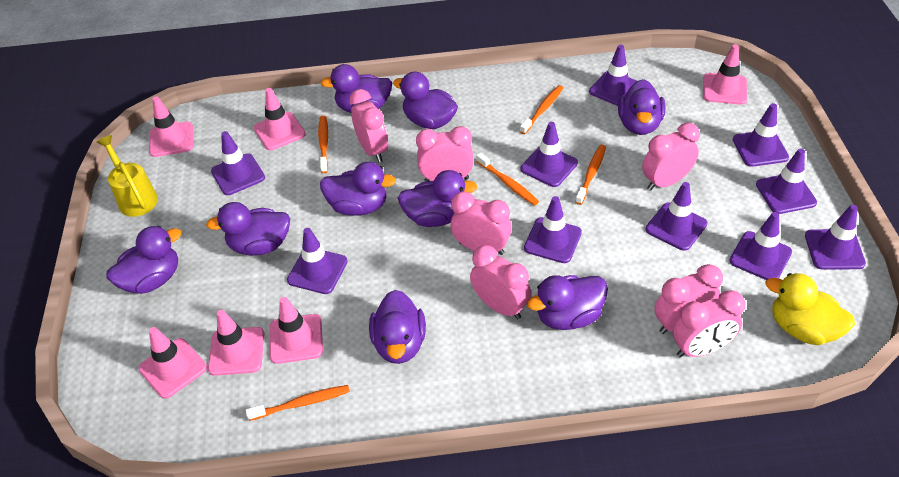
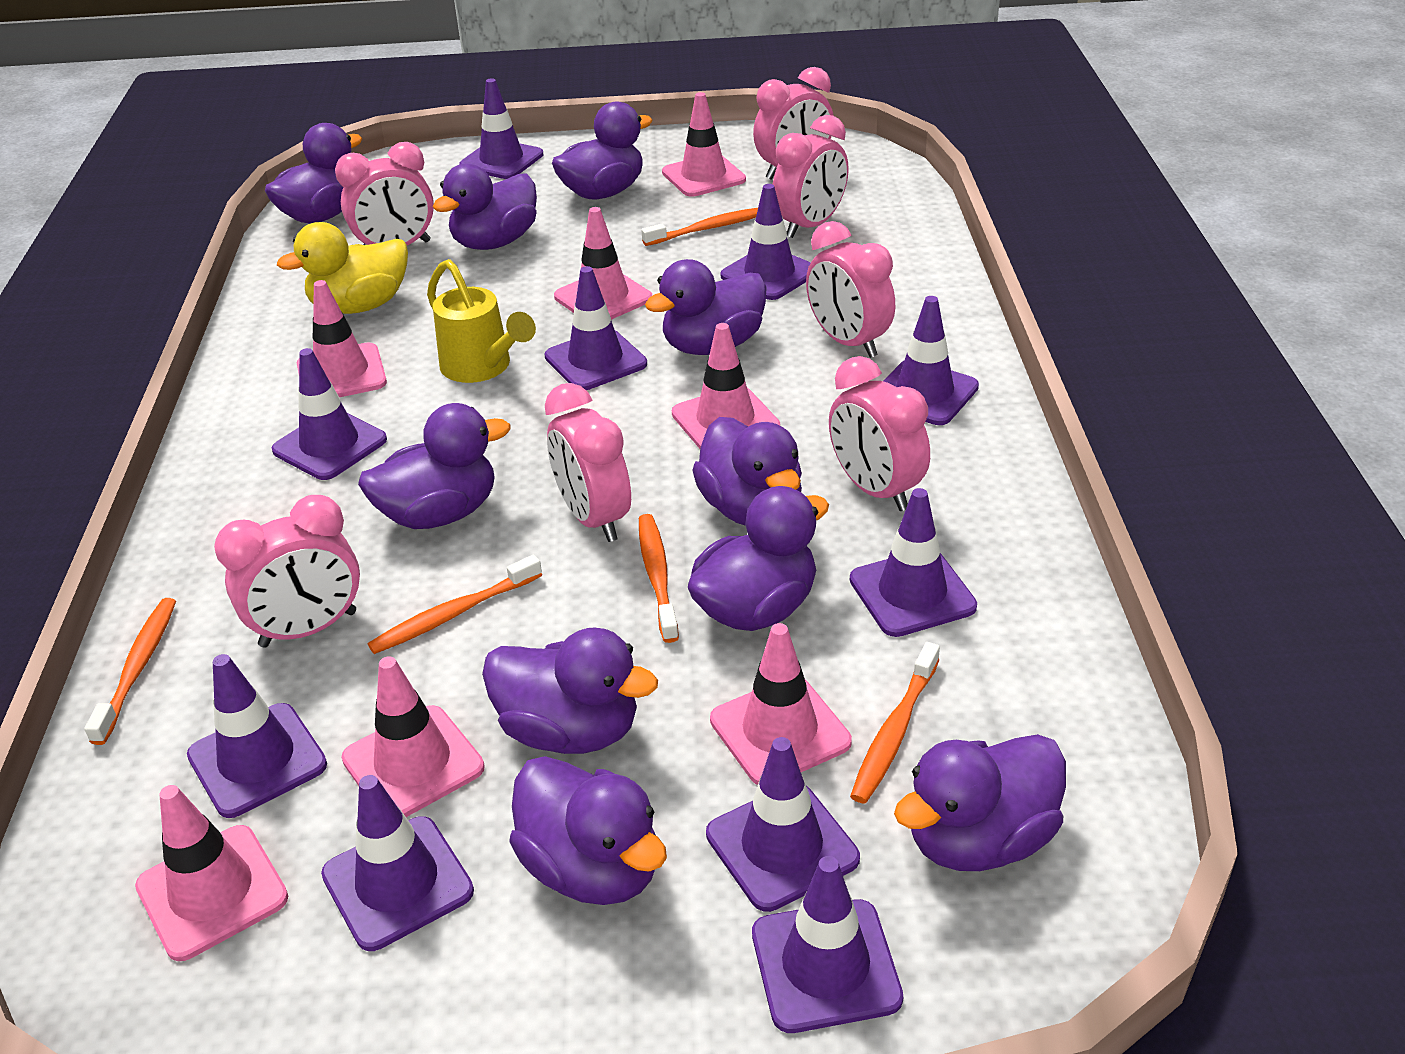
pink traffic cone: [139,327,207,399] [149,97,193,157] [208,310,265,376] [254,88,306,150] [270,297,323,364] [703,44,747,105] = 6 -> [135,785,288,961] [297,280,387,397] [341,656,485,817] [554,207,652,320] [662,92,746,197] [672,323,780,449] [710,623,852,785] = 7
purple duck: [106,226,182,294] [206,202,290,256] [320,64,392,113] [320,162,396,216] [369,290,426,364] [393,72,458,129] [398,170,478,227] [527,275,608,330] [618,79,666,135] = 9 -> [265,123,363,223] [358,403,510,529] [432,164,537,250] [482,628,658,754] [509,756,667,905] [552,102,653,199] [645,259,767,355] [688,486,829,631] [692,417,802,526] [894,734,1066,871] = 10

